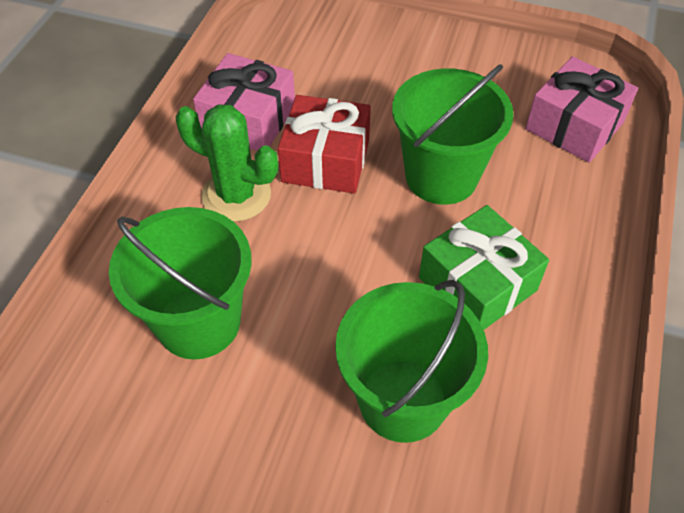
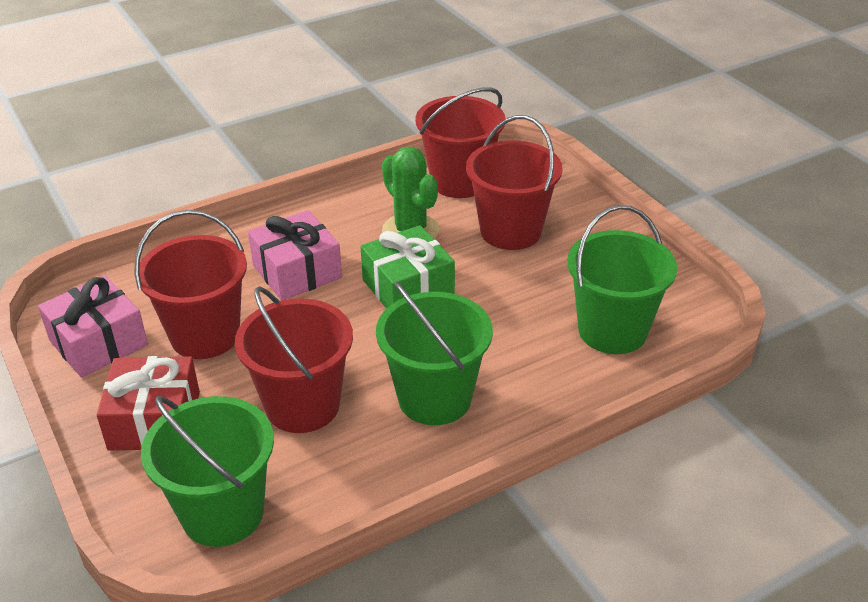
red bucket: none = 0 -> [134,210,247,359] [235,286,353,433] [415,87,506,198] [466,115,563,250] = 4

